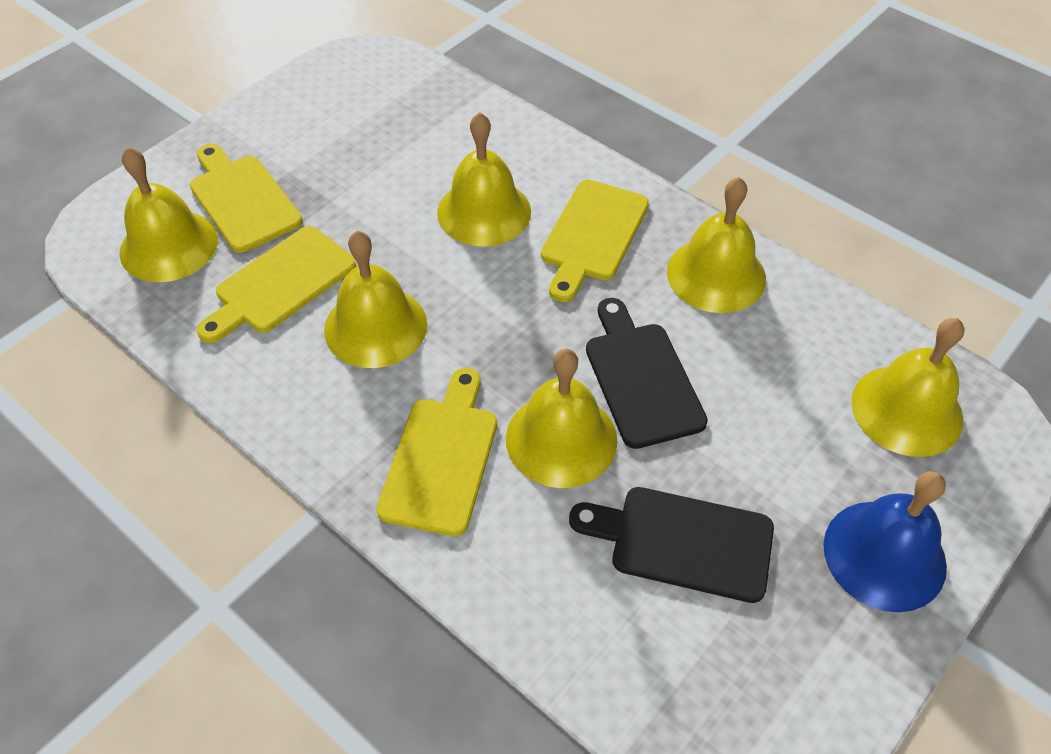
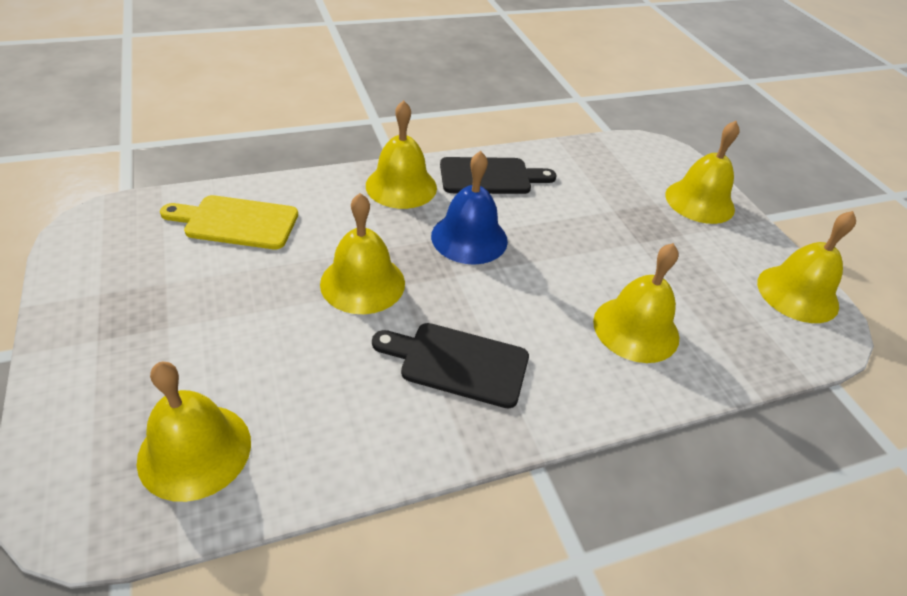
yellow cutting board: [190,144,303,253] [196,226,356,343] [377,368,497,536] [541,180,649,302] = 4 -> [160,195,298,249] = 1

